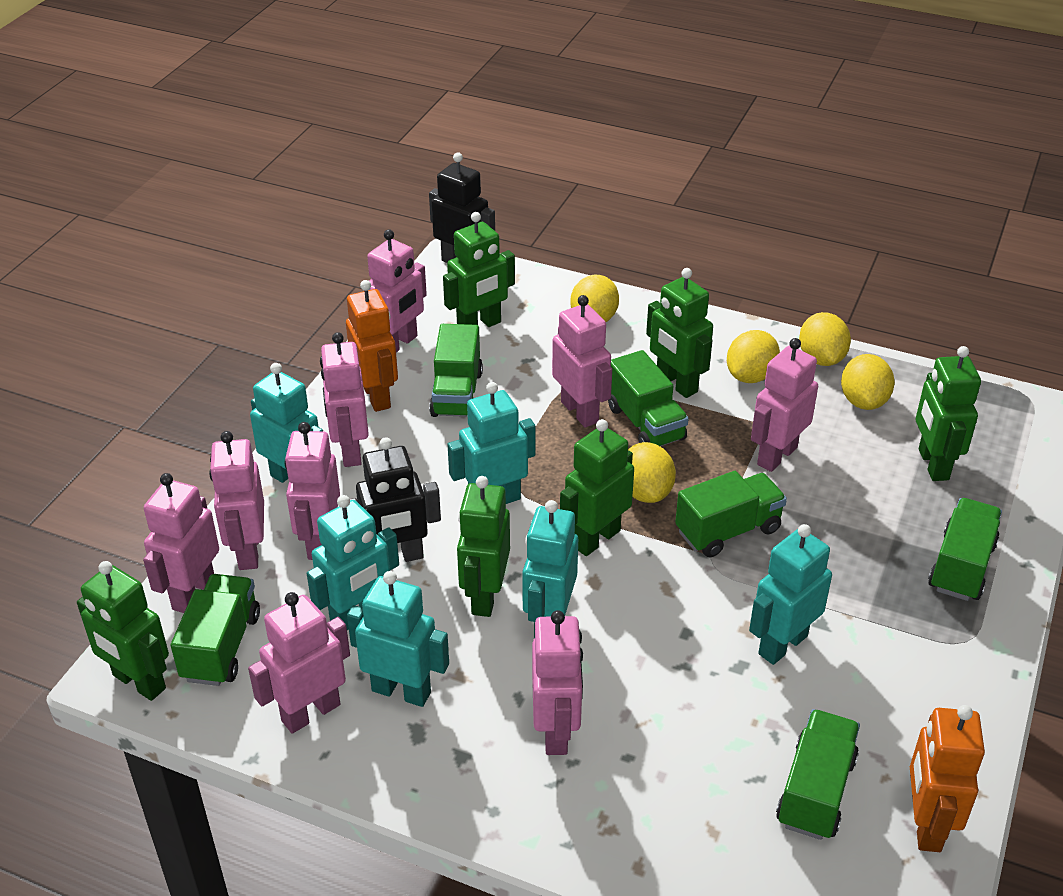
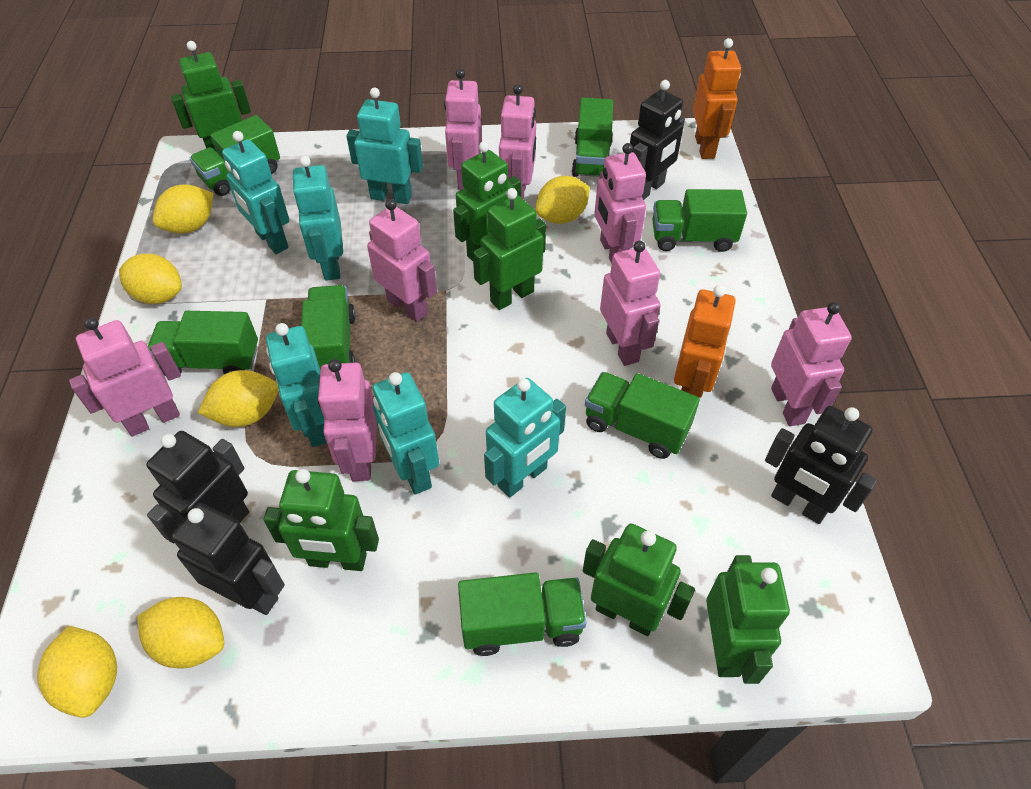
black robot: [350,437,441,562] [429,152,495,263] = 2 -> [146,431,249,543] [171,503,285,615] [630,80,685,200] [765,406,877,524] = 4
green truck: [171,574,260,686] [429,324,483,417] [608,350,689,446] [675,471,787,558] [776,709,860,840] [928,498,1002,601] = 6 -> [148,311,258,376] [190,115,280,196] [301,285,356,370] [458,572,587,656] [572,98,613,177] [585,372,700,459] [652,189,747,252] = 7
pink robot: [143,473,219,613] [209,431,264,570] [248,592,350,733] [285,422,340,560] [320,332,369,467] [367,229,427,353] [532,610,583,755] [552,295,612,427] [751,338,818,472] = 9 -> [69,317,181,436] [318,359,377,481] [367,199,437,322] [444,69,482,190] [499,84,536,200] [594,143,646,264] [600,241,661,366] [771,302,852,426] = 8
yellow lemon: [570,275,619,322] [628,442,676,503] [727,330,780,383] [799,312,851,366] [841,354,895,410] = 5 -> [37,626,117,718] [119,254,182,304] [137,597,224,669] [153,184,214,234] [198,370,278,427] [535,176,590,224] = 6

